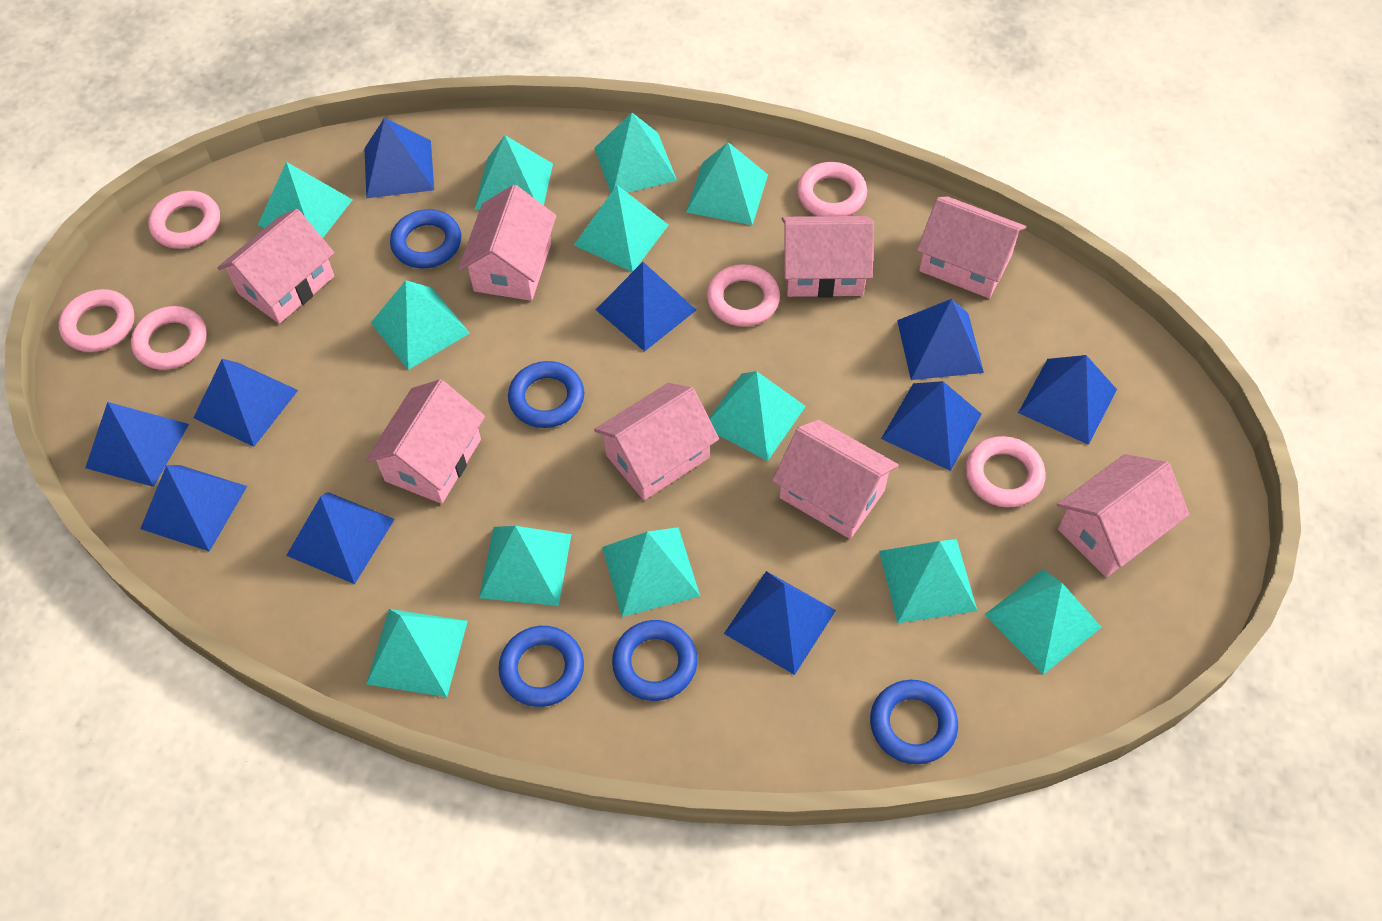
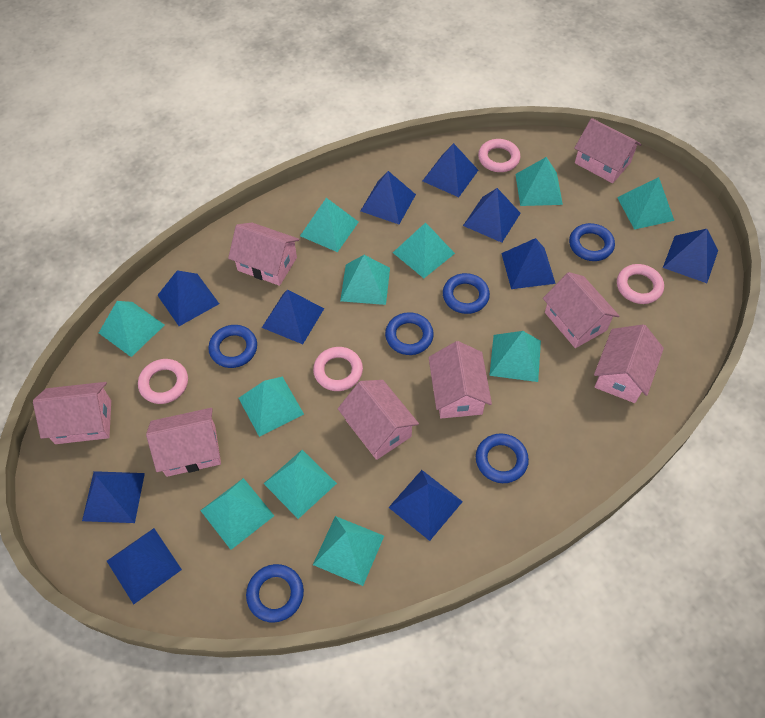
blue ring: [390,209,461,268] [498,626,584,707] [508,361,584,428] [612,620,698,701] [870,680,958,764] = 5 -> [208,325,257,368] [246,564,304,622] [385,312,434,355] [443,273,490,314] [476,433,529,483] [569,223,615,261] = 6
pink ring: [58,289,134,352] [131,306,207,370] [148,191,220,249] [707,264,780,327] [797,162,867,216] [965,436,1046,508] = 6 -> [138,359,188,404] [313,347,363,391] [478,139,521,172] [617,264,664,304] = 4
turquoise pyramid: [258,162,353,238] [366,609,468,697] [371,280,470,370] [474,135,553,210] [479,526,571,606] [574,185,669,272] [595,113,677,193] [602,527,700,617] [686,142,768,225] [709,371,806,461] [879,539,977,623] [985,569,1102,675] = 12 -> [99,301,164,357] [200,478,274,550] [239,377,304,437] [263,450,337,519] [300,198,359,252] [313,516,384,586] [340,255,390,305] [393,222,455,278] [489,331,541,382] [515,157,563,206] [617,177,674,230] = 11

